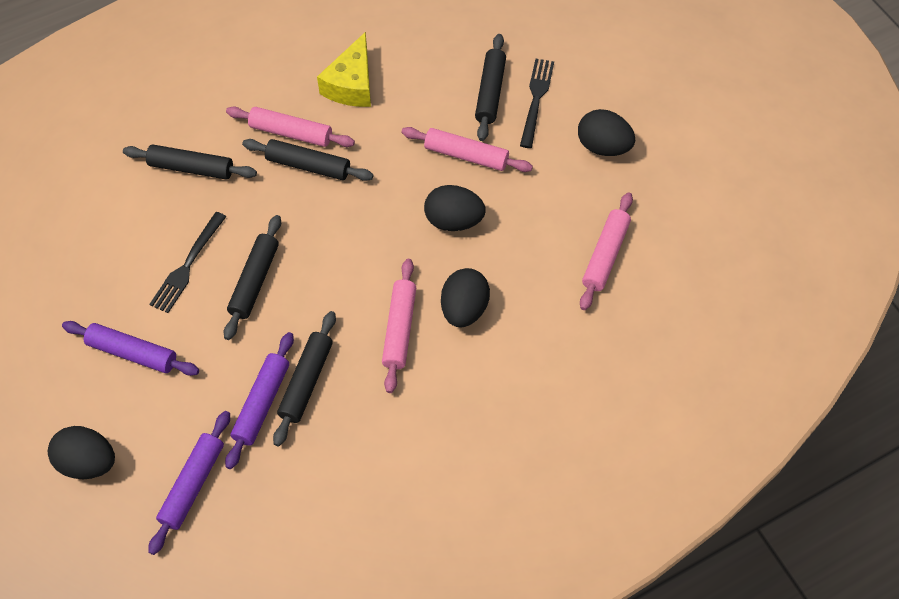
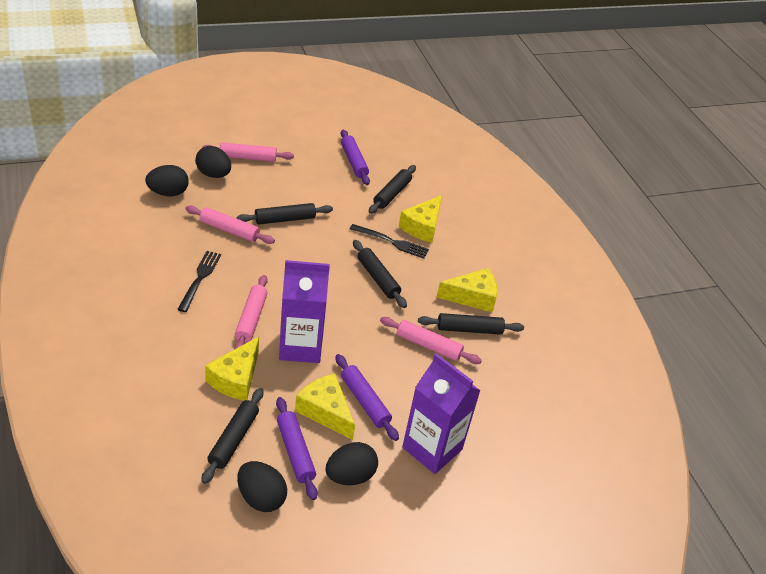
purple carton: none = 0 -> [279,260,330,363] [402,353,481,474] = 2
yellow cheese: [317,32,371,107] = 1 -> [205,337,259,401] [295,374,355,440] [399,195,442,243] [437,268,497,312] = 4

